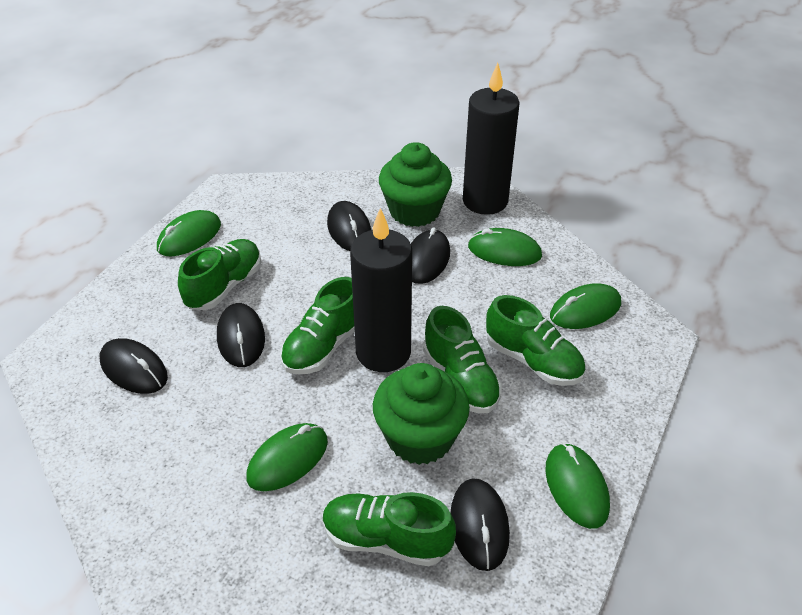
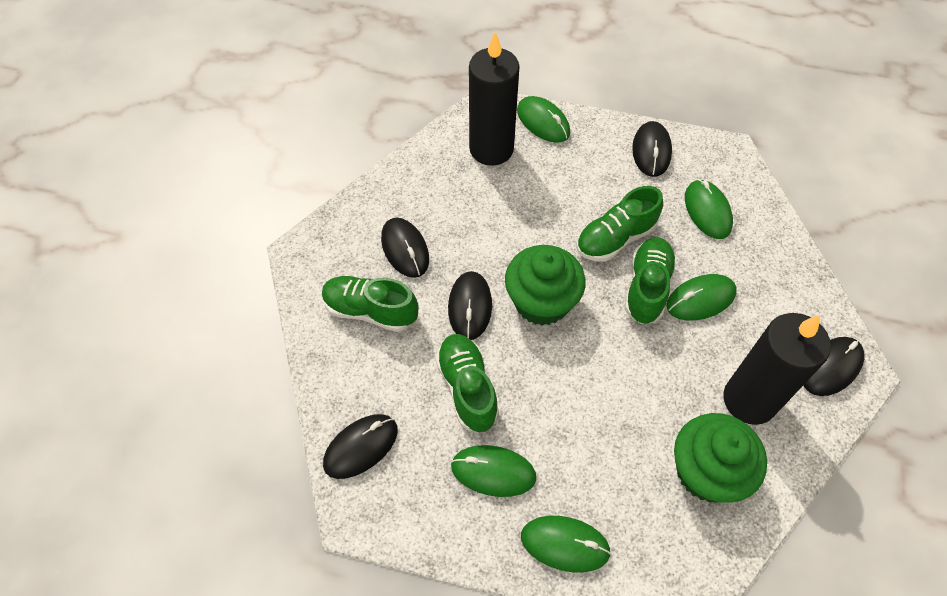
green shoe: [178,239,261,310] [280,277,355,374] [323,492,456,566] [423,306,502,414] [486,295,585,386] = 5 -> [322,276,418,332] [435,334,499,432] [576,186,663,262] [625,237,677,324] = 4

